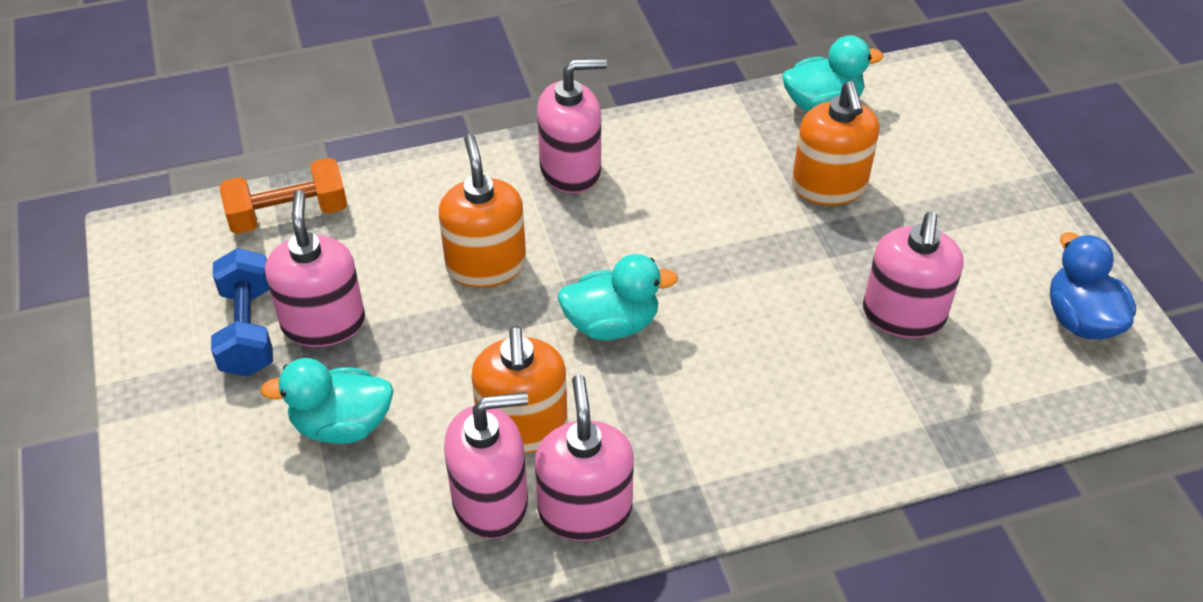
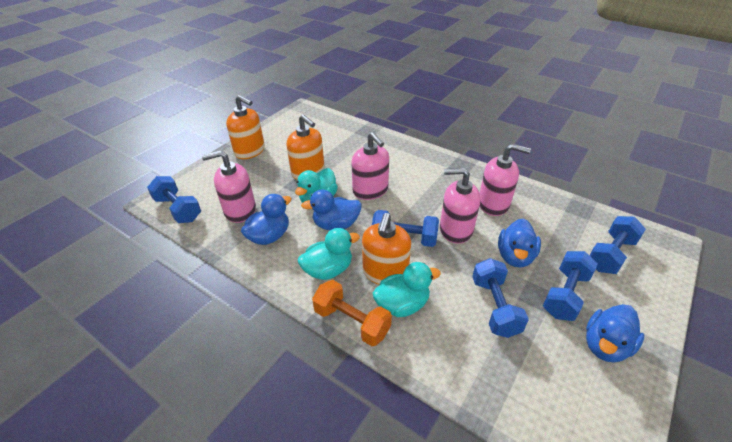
blue duck: [1050,232,1136,339] = 1 -> [241,194,291,245] [301,189,362,230] [498,219,541,267] [586,304,644,363] = 4
blue dumbbell: [211,248,273,377] = 1 -> [147,176,201,223] [372,210,439,247] [472,258,529,338] [543,251,598,321] [589,216,646,274] = 5
pink soap dispenser: [265,190,365,347] [444,392,528,539] [535,375,634,541] [537,58,607,193] [863,212,964,338] = 5 -> [202,150,256,223] [351,132,389,200] [440,168,480,244] [480,144,531,216] = 4

